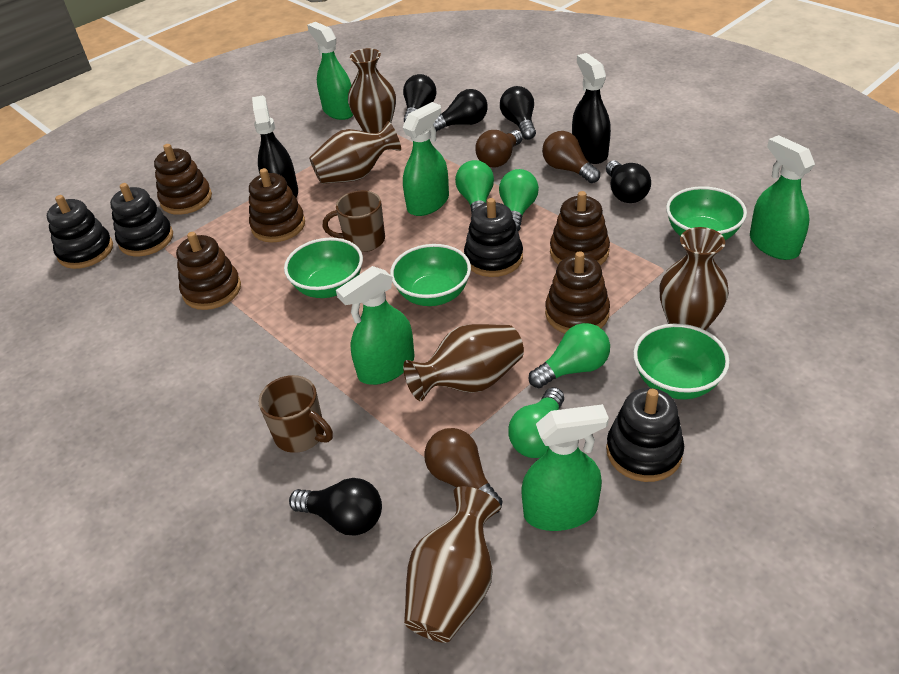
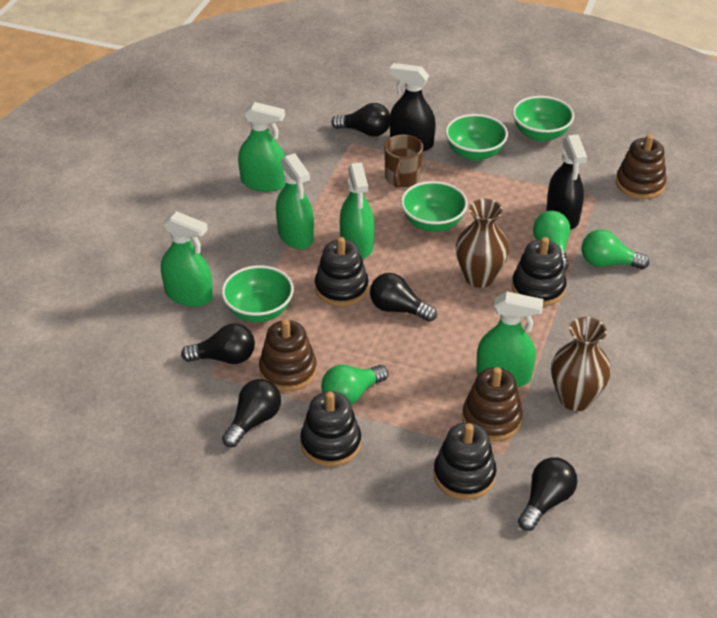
brown light bulb: [424,428,502,513] [475,130,523,168] [542,131,600,183] = 3 -> none = 0
brown mug: [259,375,333,453] [323,190,385,252] = 2 -> [384,135,423,188] = 1
brown stacking toy: [154,144,212,215] [176,232,241,310] [249,168,305,243] [545,251,610,333] [550,191,610,265] = 5 -> [259,319,317,392] [462,367,523,442] [616,134,667,199] = 3
brown vase: [309,121,401,184] [348,48,396,133] [403,324,524,401] [404,486,501,643] [659,227,729,330] = 5 -> [456,199,509,288] [551,317,611,411] = 2
green light bulb: [455,160,494,214] [499,169,539,231] [508,387,564,458] [529,323,610,388] = 4 -> [321,365,388,405] [533,211,570,270] [582,229,650,269] = 3

